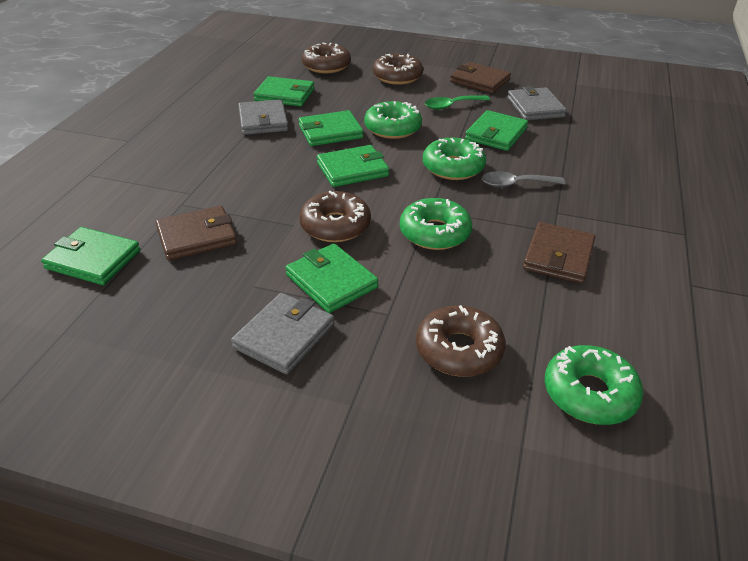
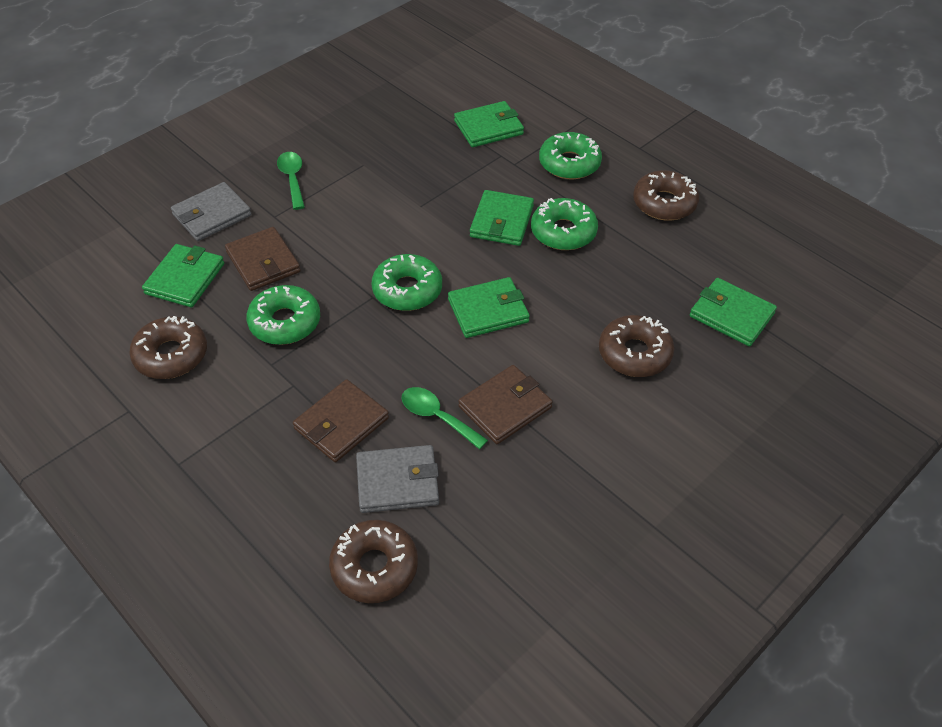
green spoon: [425,95,490,110] = 1 -> [277,152,305,210] [402,387,488,450] = 2
green wallet: [41,227,140,285] [253,76,314,106] [285,243,378,313] [299,110,363,146] [317,145,389,187] [465,110,528,151] = 6 -> [142,244,224,307] [448,277,530,338] [454,101,524,147] [470,190,534,246] [690,278,777,346] = 5
grey spoon: [482,171,565,187] = 1 -> none = 0
grey wallet: [231,293,334,374] [238,99,288,135] [507,86,567,120] = 3 -> [171,182,251,241] [356,445,439,513] = 2

